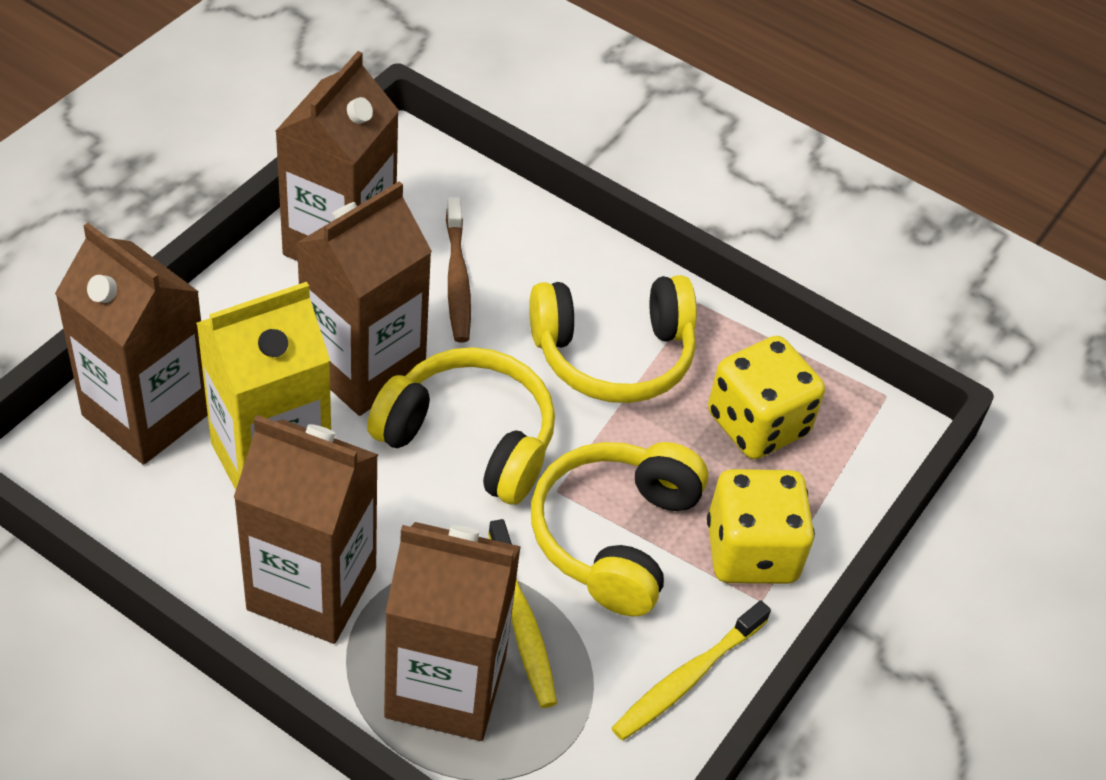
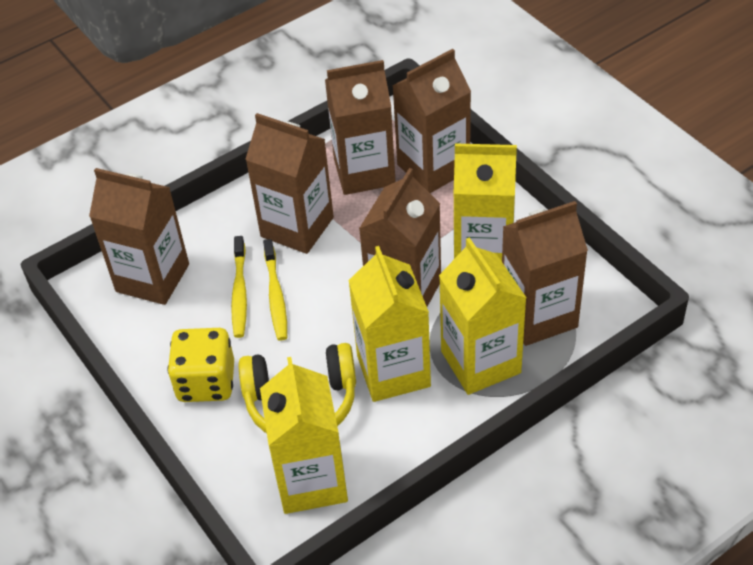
brown carton: [55,223,208,465] [234,415,378,644] [275,51,399,261] [296,181,432,416] [384,522,521,741] = 5 -> [89,168,189,305] [245,113,334,254] [325,60,396,195] [359,168,441,307] [393,49,471,193] [502,201,588,346] = 6
brown toothbrush: [446,197,471,342] = 1 -> none = 0
yellow carton: [196,282,331,490] = 1 -> [260,357,348,514] [348,246,431,402] [439,237,526,395] [454,144,517,261] = 4
yellow dice: [707,469,815,584] [708,336,825,459] = 2 -> [167,328,234,402] = 1
yellow headphones: [367,347,555,505] [529,275,697,403] [531,442,708,616] = 3 -> [239,343,356,433] = 1

